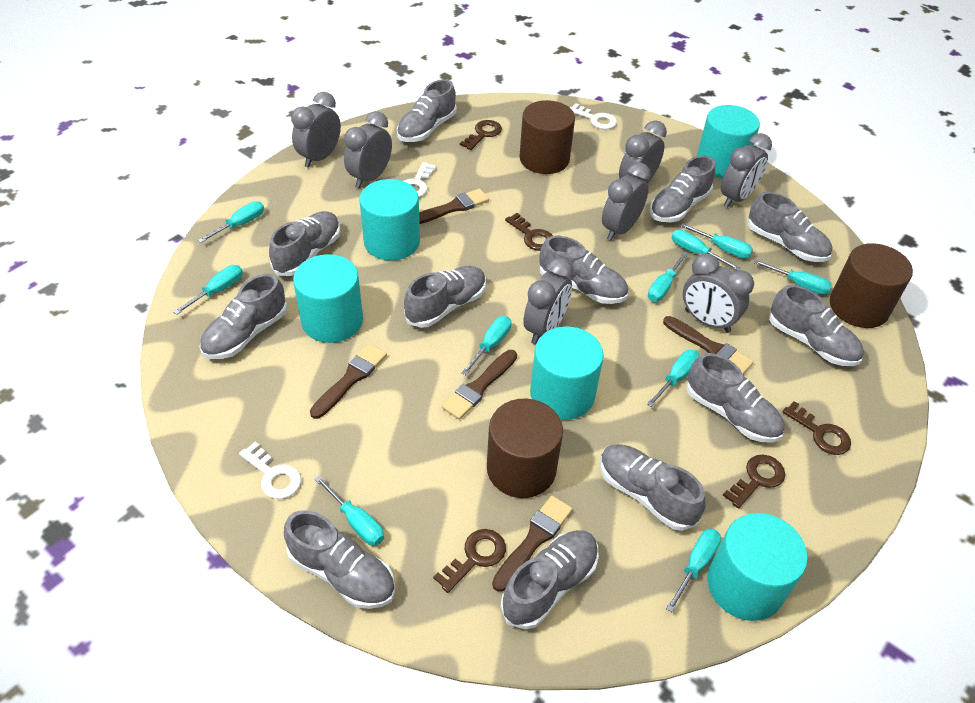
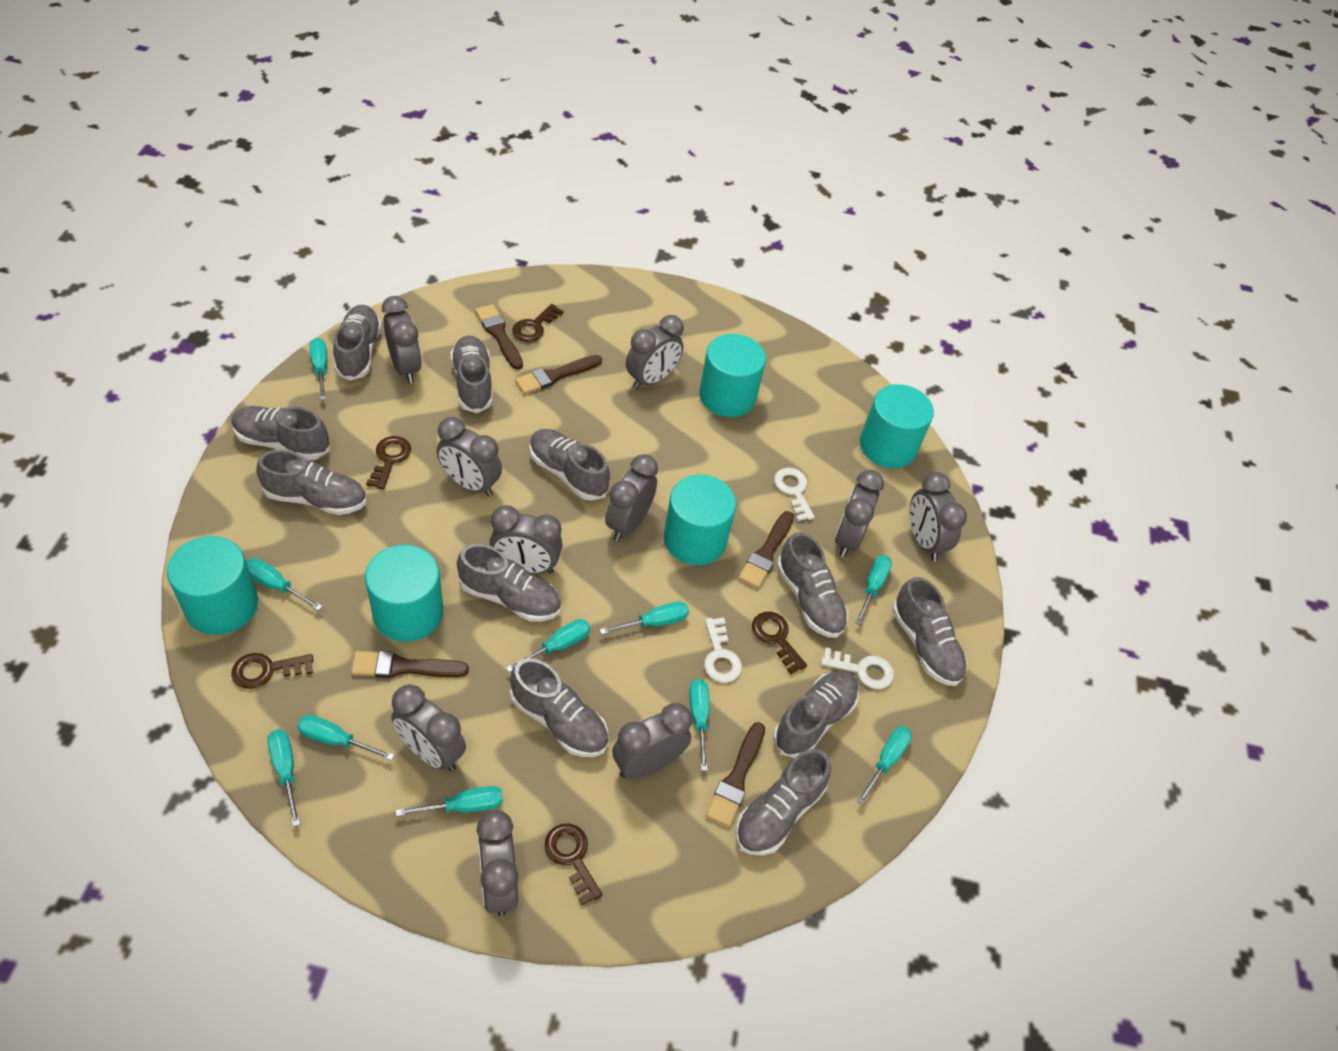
brown cylinder: [487,398,563,498] [519,100,575,174] [830,243,913,328] = 3 -> none = 0
grey clock: [291,92,341,168] [344,111,392,188] [523,257,573,344] [602,162,651,241] [619,120,667,183] [683,254,754,333] [721,133,772,208] = 7 -> [382,296,422,383] [391,684,466,771] [437,417,502,497] [477,810,518,916] [490,505,563,574] [605,454,658,541] [612,703,692,779] [626,315,684,390] [835,470,884,557] [909,472,967,561] = 10
grey shoe: [200,274,288,359] [269,211,341,276] [284,510,395,609] [397,79,457,142] [404,266,486,328] [501,530,599,630] [540,236,628,304] [600,444,706,531] [650,155,715,222] [686,353,785,443] [748,192,832,262] [769,285,864,366] = 12 -> [231,406,329,460] [256,450,366,515] [333,305,382,381] [450,335,493,413] [457,544,561,622] [510,658,608,757] [529,429,610,501] [735,749,831,856] [773,671,859,758] [777,532,848,638] [892,577,967,686] = 11

